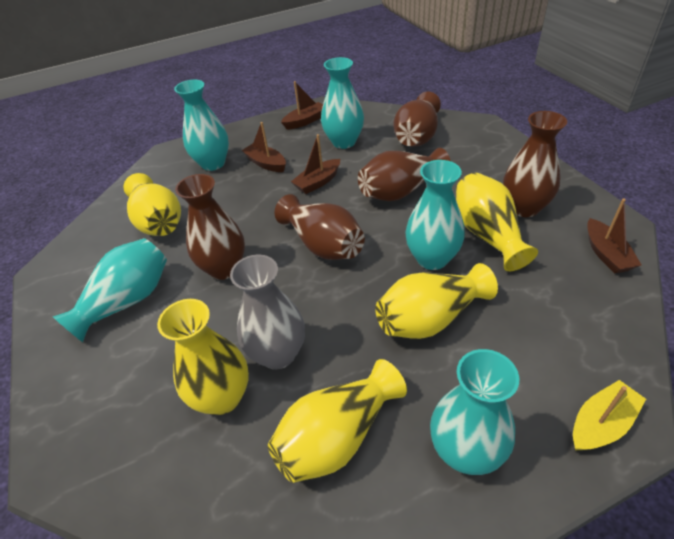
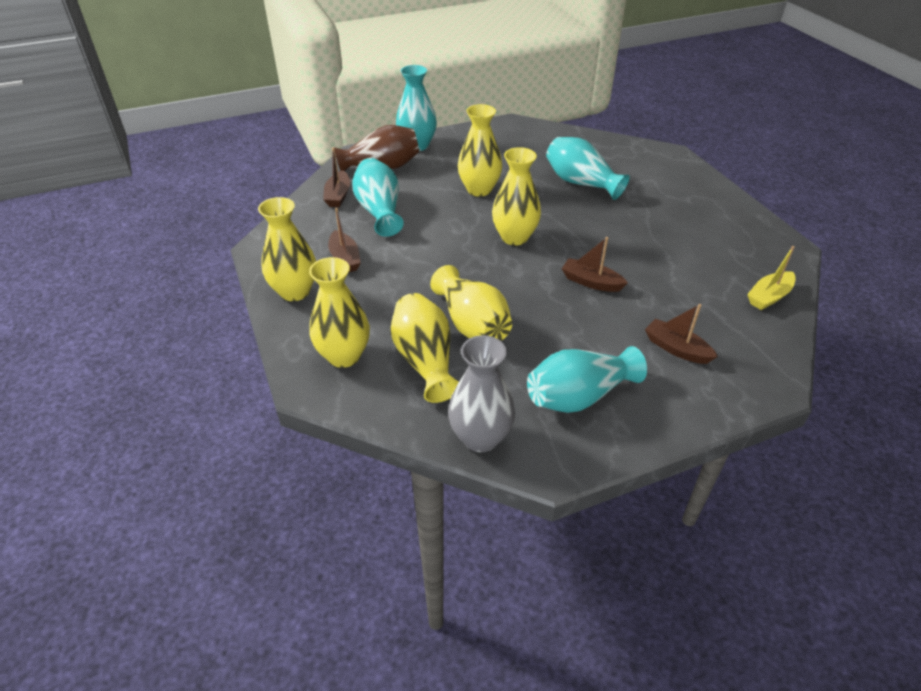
brown vase: [175,174,245,280] [275,194,365,260] [358,148,451,201] [393,91,441,147] [503,111,567,217] = 5 -> [334,125,419,171] = 1
turquoise vase: [53,238,167,342] [174,80,229,171] [321,57,364,149] [405,160,465,270] [430,349,519,475] = 5 -> [352,158,404,237] [396,65,437,151] [527,346,647,413] [546,137,630,200] = 4
yellow vase: [124,173,181,236] [157,299,249,415] [268,359,407,483] [375,263,498,339] [456,173,538,271] = 5 -> [258,197,316,301] [309,257,370,368] [391,293,459,403] [430,265,512,341] [458,104,502,197] [492,147,541,246] = 6

